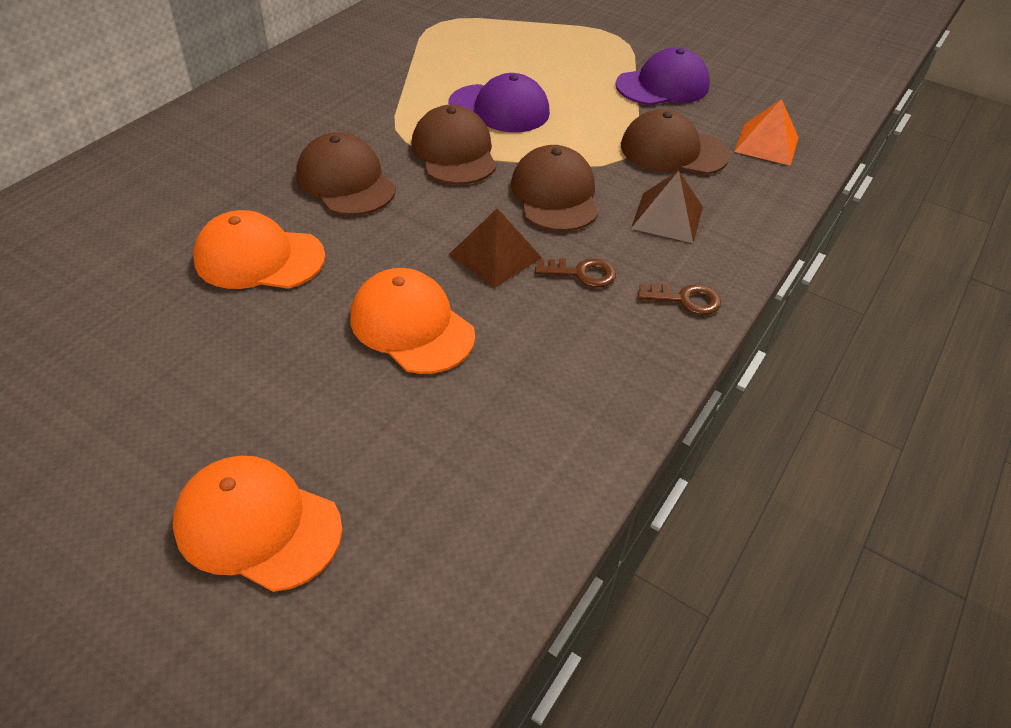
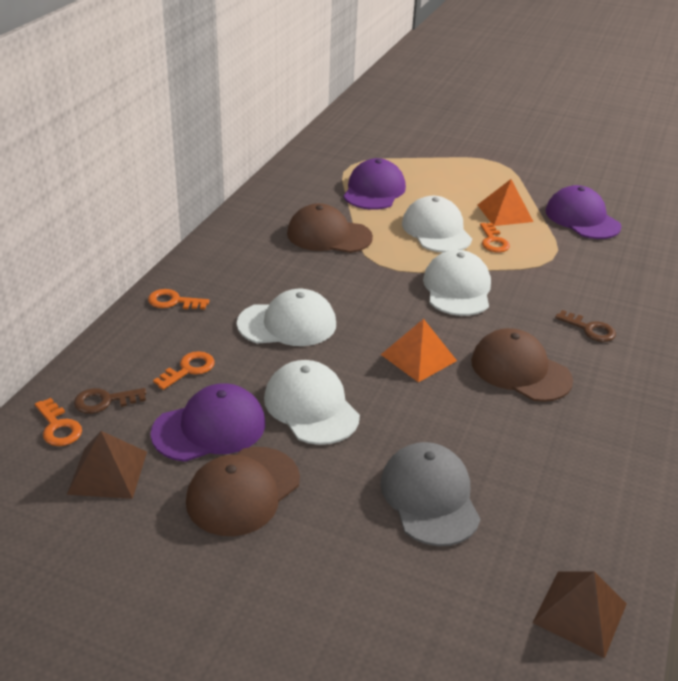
brown cap: [296,132,396,216] [411,105,496,185] [511,145,598,231] [621,109,730,175] = 4 -> [186,447,300,536] [287,203,373,253] [471,328,573,402] = 3
grey cap: none = 0 -> [380,442,480,546] = 1
orange cap: [173,456,342,592] [193,210,325,289] [350,268,475,374] = 3 -> none = 0
orange key: none = 0 -> [35,398,82,446] [148,289,210,309] [153,351,215,390] [480,223,510,252] = 4
orange pyramid: [734,99,798,166] = 1 -> [381,319,457,382] [478,179,533,226] = 2
purple cap: [448,73,550,132] [616,47,710,105] = 2 -> [150,383,265,462] [343,158,406,210] [545,185,621,239] = 3
white cap: none = 0 -> [237,289,336,346] [264,360,360,445] [402,196,472,253] [423,250,491,316] = 4

